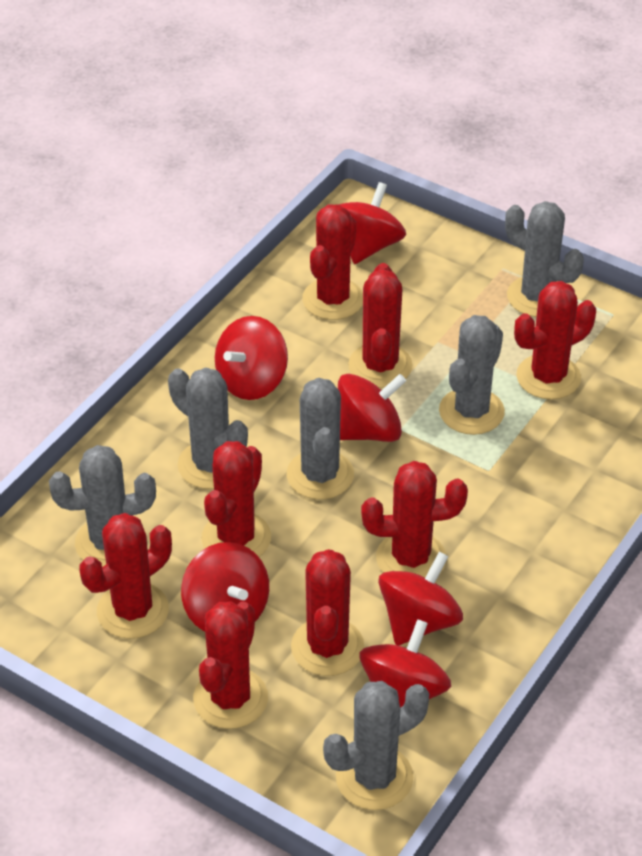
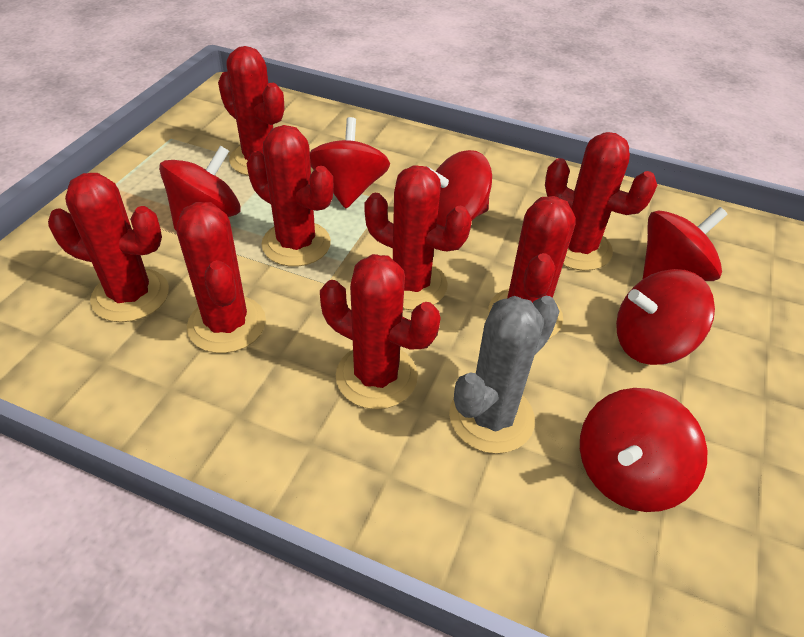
grey cactus: [49,445,156,567] [168,368,248,489] [287,378,354,500] [323,681,429,810] [439,315,505,435] [505,201,584,317] = 6 -> [449,296,560,454] = 1

